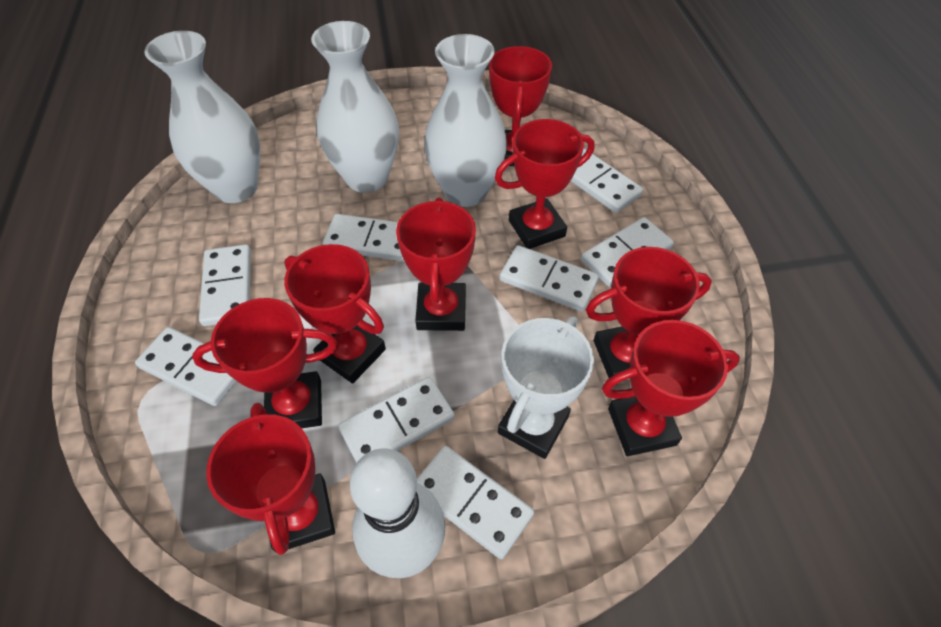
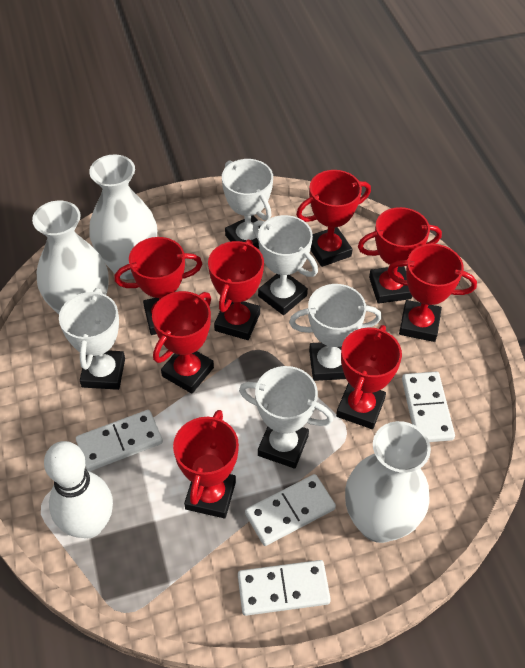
white domino: [135,327,236,406] [199,244,251,326] [322,214,405,262] [338,377,455,463] [417,446,534,559] [499,245,599,312] [571,149,643,213] [581,217,674,287] = 8 -> [76,410,163,471] [238,560,331,616] [245,474,336,546] [402,372,455,442] = 4
white trophy: [498,317,594,459] = 1 -> [59,288,125,390] [222,159,273,249] [239,366,333,469] [253,215,318,315] [289,284,382,381] = 5

